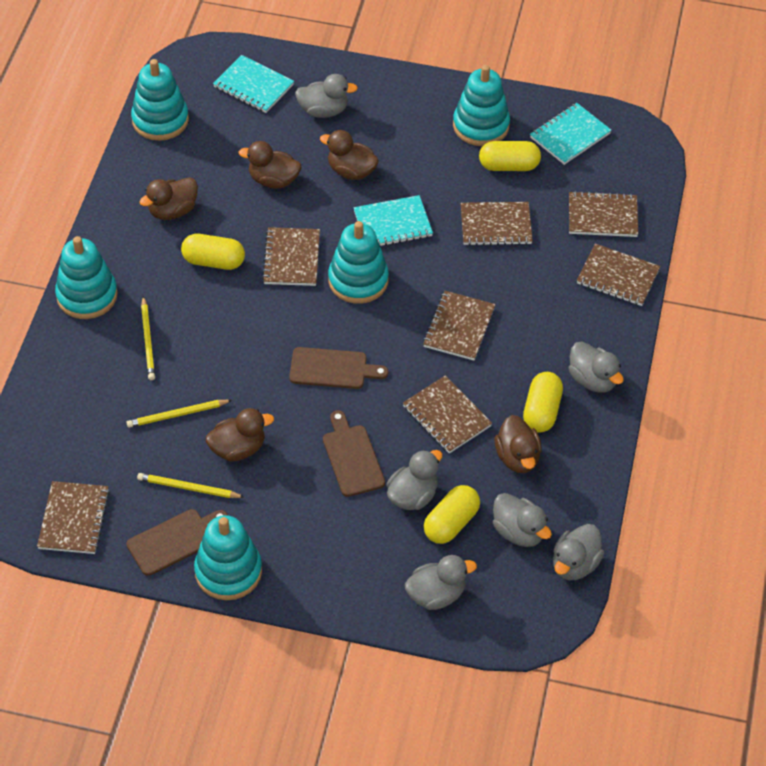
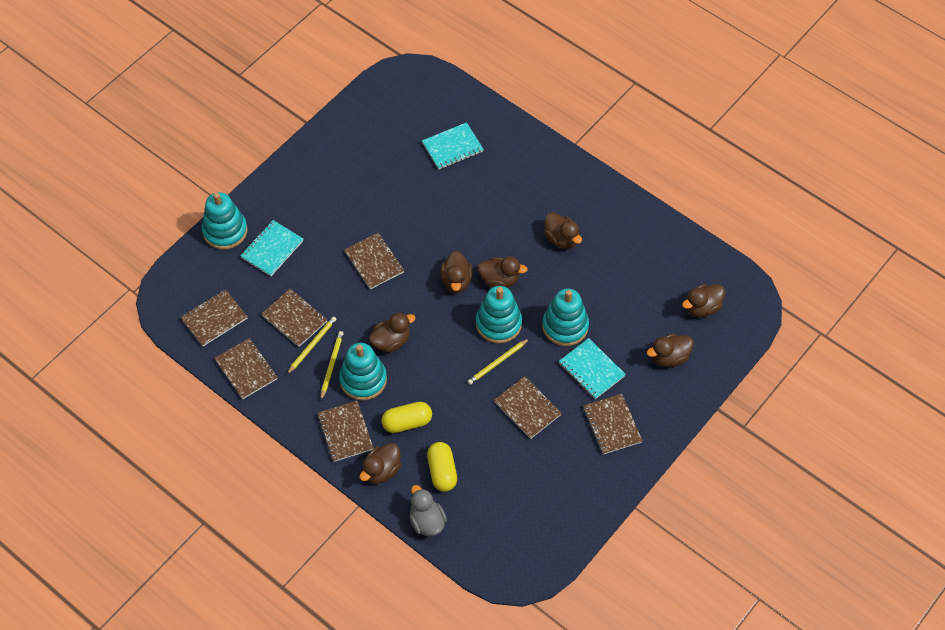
brown cutting board: [127,509,228,576] [289,347,388,389] [323,410,385,497] = 3 -> none = 0
brown duck: [139,177,198,220] [206,408,274,461] [238,141,301,189] [320,130,379,180] [495,415,542,473] = 5 -> [360,443,401,484] [369,312,416,353] [440,251,472,293] [477,256,528,287] [544,212,582,249] [647,334,694,367] [682,284,725,317] = 7
grey duck: [295,74,358,118] [386,450,442,510] [405,555,477,610] [493,493,552,547] [553,524,604,580] [569,342,624,393] = 6 -> [409,485,447,536] = 1
turquoise stacking toy: [55,236,118,319] [131,59,189,141] [194,515,262,600] [328,221,389,304] [453,65,510,146] = 5 -> [202,192,247,250] [339,343,387,401] [476,286,522,344] [542,289,589,346] = 4
yellow capsule: [181,234,245,270] [424,485,480,544] [479,141,541,171] [523,372,563,433] = 4 -> [381,402,432,433] [427,442,457,492] = 2

